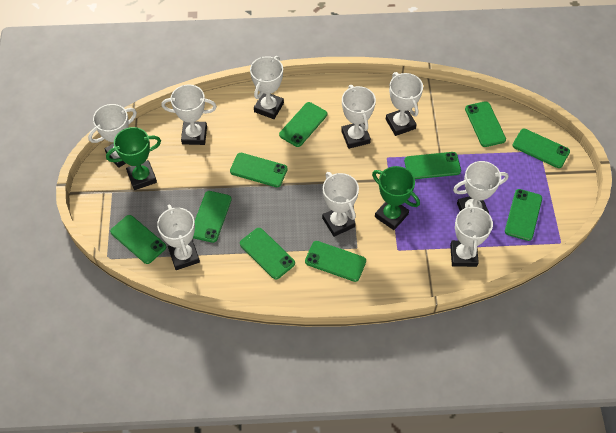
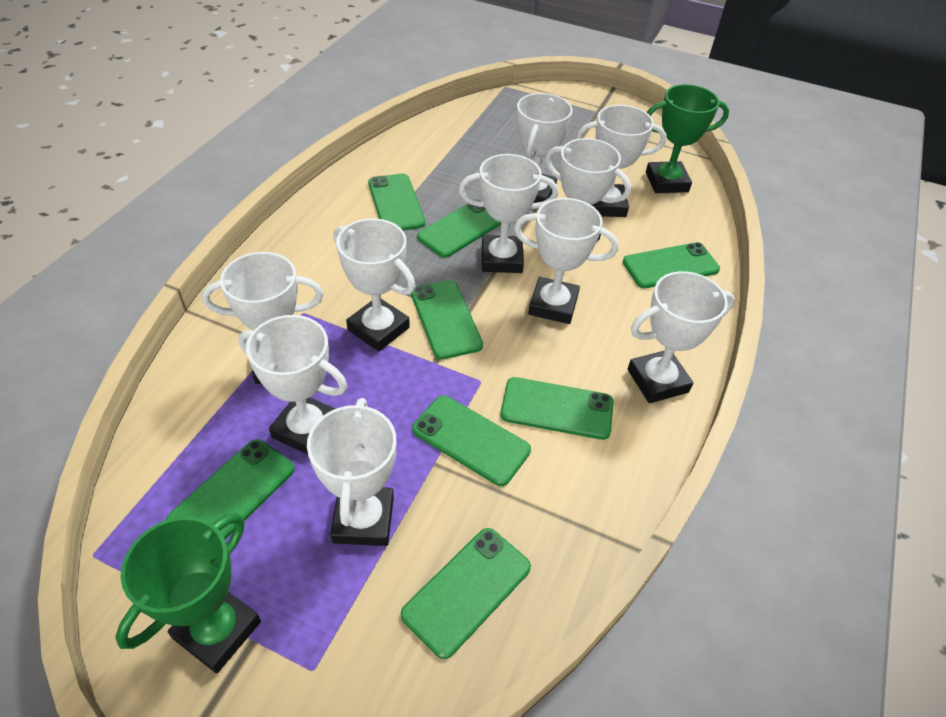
green phone: [110,215,166,264] [193,191,232,243] [230,153,288,187] [240,228,295,279] [279,102,327,147] [305,241,366,282] [404,152,461,179] [465,101,506,147] [505,189,542,241] [513,129,570,168] = 10 -> [166,439,294,540] [368,173,425,231] [401,528,531,659] [411,280,483,359] [412,395,531,486] [417,199,501,258] [500,377,614,440] [623,242,720,288] = 8
white trophy: [88,104,137,168] [157,204,200,270] [162,85,217,145] [250,56,284,119] [322,172,359,237] [341,85,376,149] [386,72,423,136] [450,202,493,267] [453,161,509,214] = 9 -> [202,252,323,384] [238,315,347,454] [307,398,396,546] [333,218,415,352] [459,154,558,273] [514,198,619,324] [517,93,573,203] [545,138,631,243] [576,105,667,217] [628,271,735,403] = 10

